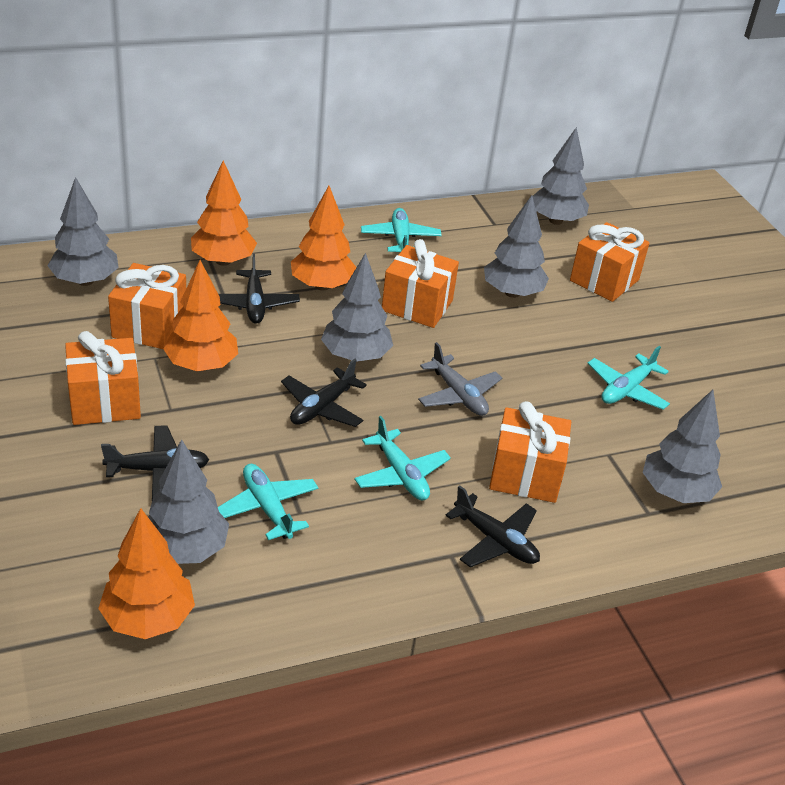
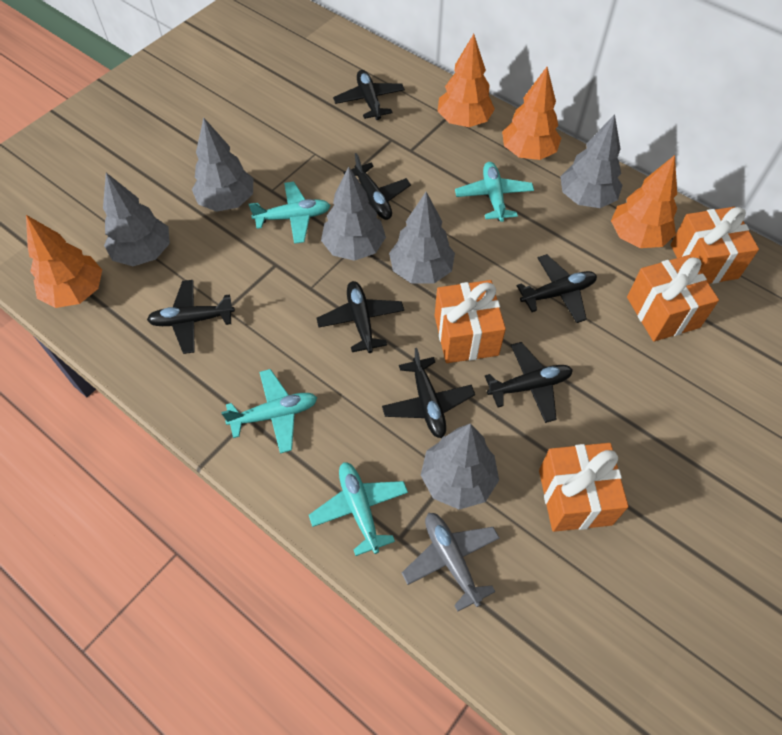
black plane: [101,426,209,500] [219,253,300,324] [281,359,367,427] [445,485,540,567] = 4 -> [147,280,235,354] [316,281,404,353] [333,70,405,120] [343,153,411,220] [382,348,475,438] [485,342,573,423] [517,254,597,323] = 7
orange gift: [65,331,141,425] [108,263,186,349] [382,239,459,328] [489,401,571,503] [570,222,650,302] = 5 -> [435,280,506,363] [539,443,628,532] [627,255,719,342] [671,207,759,284] = 4

